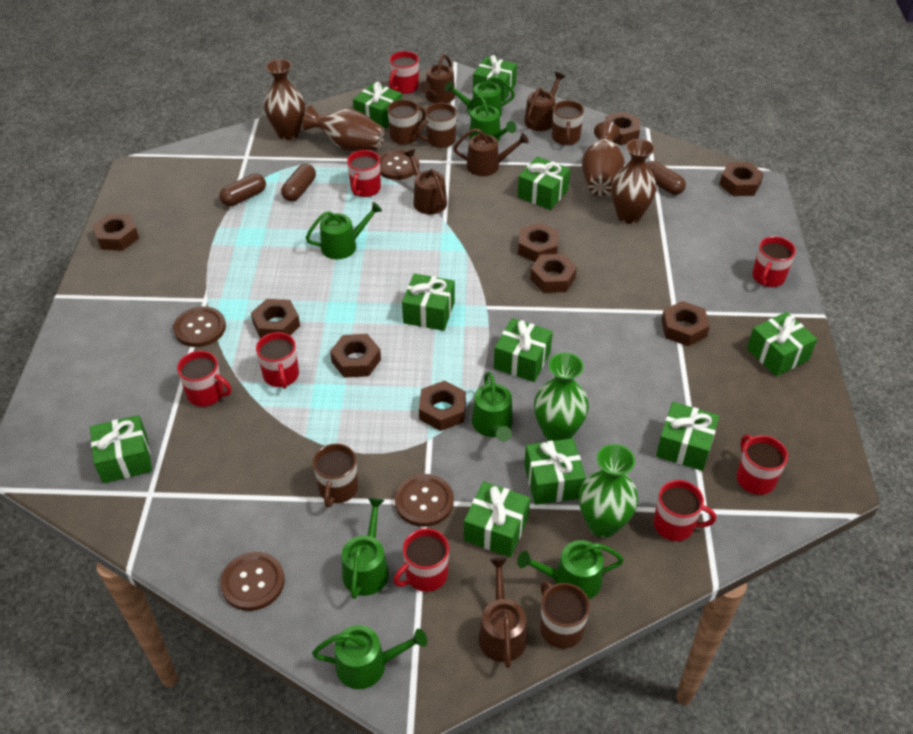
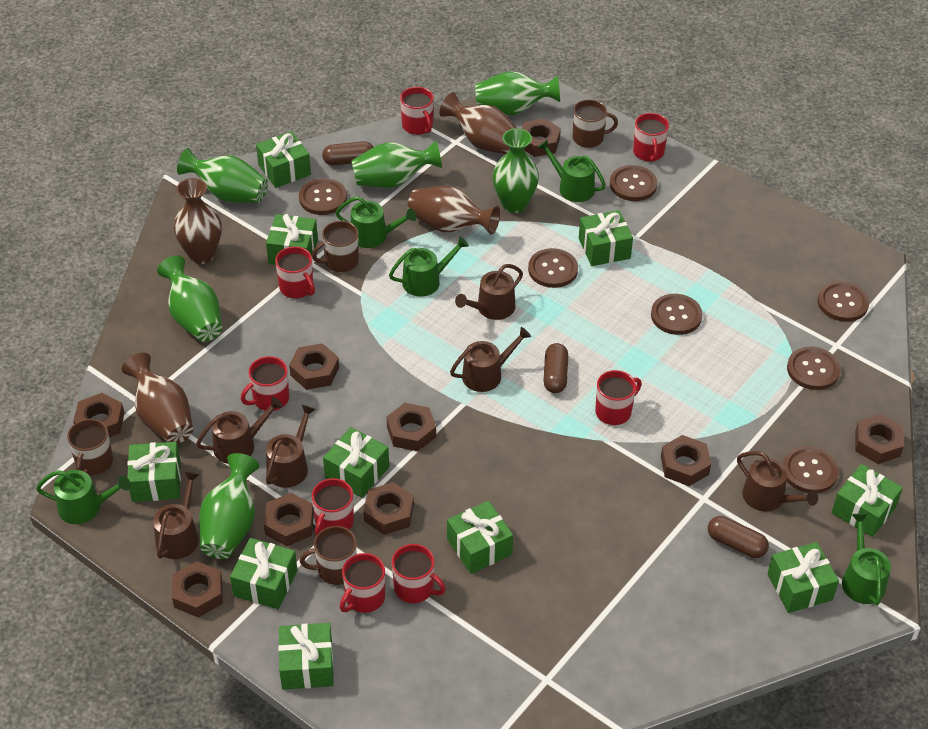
brown button: [173,306,226,347] [221,552,285,611] [379,149,419,180] [395,474,454,527] = 4 -> [299,178,347,215] [528,248,578,288] [610,165,657,201] [651,294,703,335] [783,446,839,493] [787,347,841,390] [817,281,869,322] = 7
brown mug: [313,443,358,507] [388,100,426,145] [417,103,457,148] [540,581,590,648] [552,100,584,145] = 5 -> [67,419,113,475] [300,526,357,585] [312,221,359,272] [573,99,618,148] = 4
brown watering can: [404,149,447,214] [419,54,455,103] [454,128,529,176] [478,558,527,668] [524,72,565,131] = 5 -> [153,471,200,559] [196,396,283,464] [266,405,316,488] [450,327,531,392] [455,264,523,320] [737,451,818,511] = 6
green vase: [534,352,589,441] [579,444,638,538] = 2 -> [157,256,222,342] [177,148,268,203] [199,453,259,559] [351,141,442,188] [475,71,560,115] [493,128,539,213] = 6
green watering can: [306,202,382,259] [312,625,427,689] [342,498,389,599] [445,75,515,117] [467,95,516,142] [472,372,513,442] [517,540,624,599] = 7 -> [36,470,131,524] [335,196,416,248] [389,236,469,297] [538,139,606,202] [842,513,891,606] = 5

